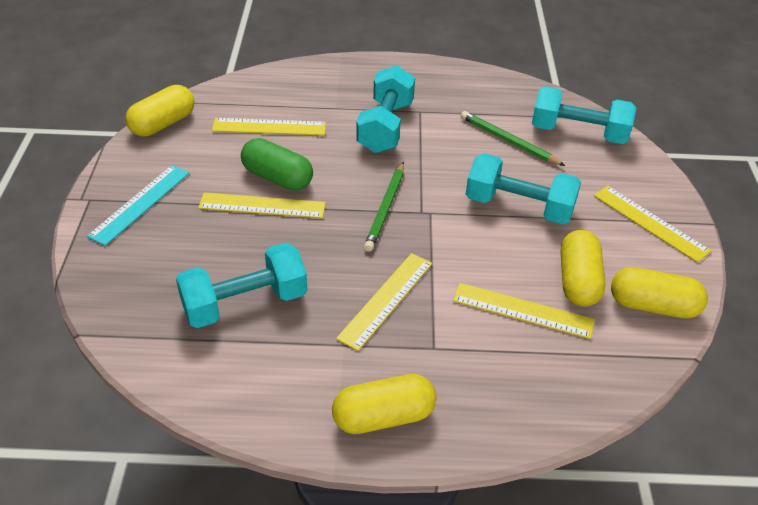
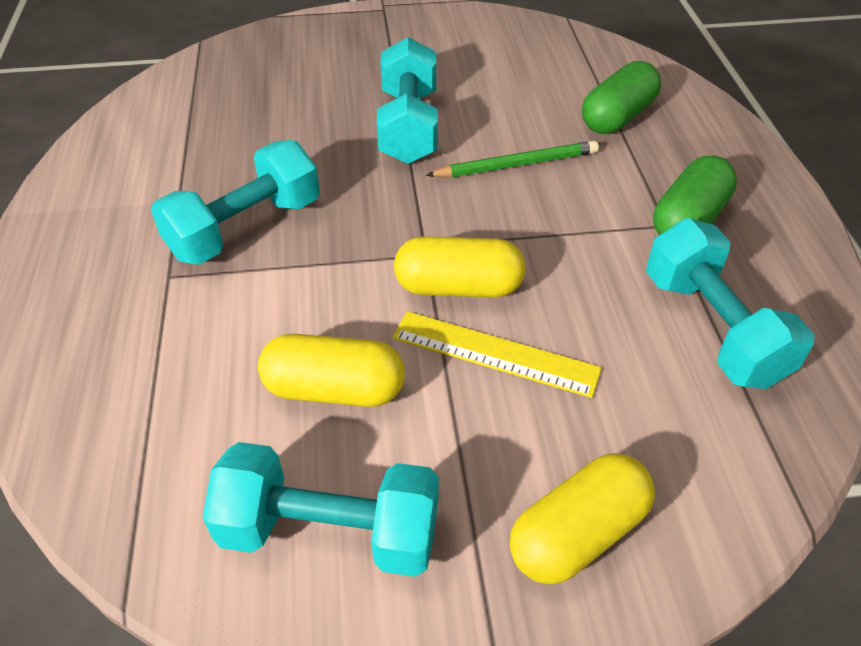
green capsule: [241,138,313,191] = 1 -> [582,61,661,134] [653,155,737,235] = 2
green pencil: [364,162,404,252] [461,111,565,166] = 2 -> [426,140,599,178] = 1
turquoise ruler: [87,165,189,246] = 1 -> none = 0
yellow capsule: [125,85,195,136] [332,374,437,434] [561,230,606,307] [611,267,708,319] = 4 -> [258,334,405,407] [394,236,526,297] [510,453,655,584] = 3
yellow ruler: [198,192,326,219] [212,118,326,136] [336,253,432,351] [453,283,595,339] [594,186,711,263] = 5 -> [393,311,602,398] = 1

